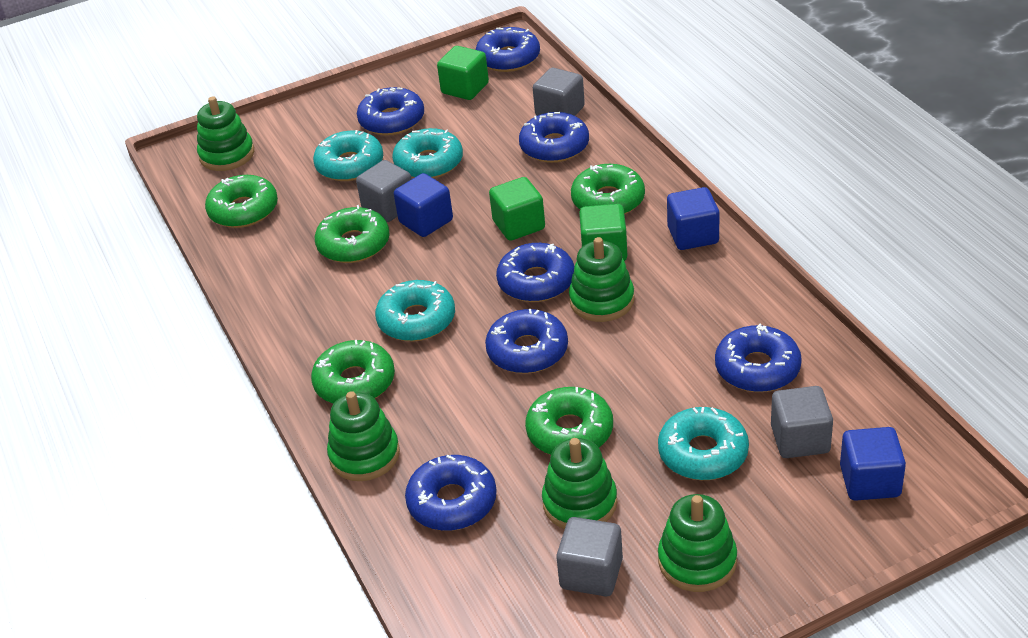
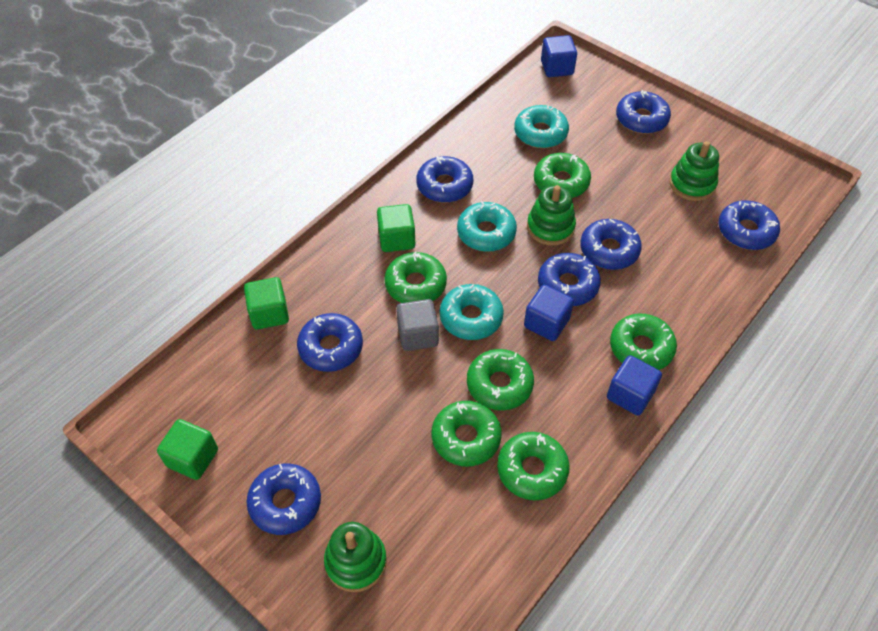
green donut: [205,175,278,228] [311,340,395,404] [315,205,390,263] [525,387,613,455] [571,164,645,215] = 5 -> [384,252,447,303] [432,401,502,467] [467,349,534,410] [497,432,570,500] [534,153,591,198] [610,314,677,370] = 6
green stacking toy: [197,96,254,171] [327,391,400,481] [542,438,617,529] [569,237,635,322] [658,494,737,592] = 5 -> [324,522,387,592] [527,185,576,245] [669,141,719,201] = 3
grey cube: [356,160,412,222] [533,68,585,116] [556,517,623,596] [771,386,833,458] = 4 -> [396,299,439,351] = 1
turquoise donut: [313,130,383,181] [375,280,455,341] [392,128,463,179] [658,407,749,480] = 4 -> [440,284,504,340] [457,201,517,252] [514,105,569,148] = 3

